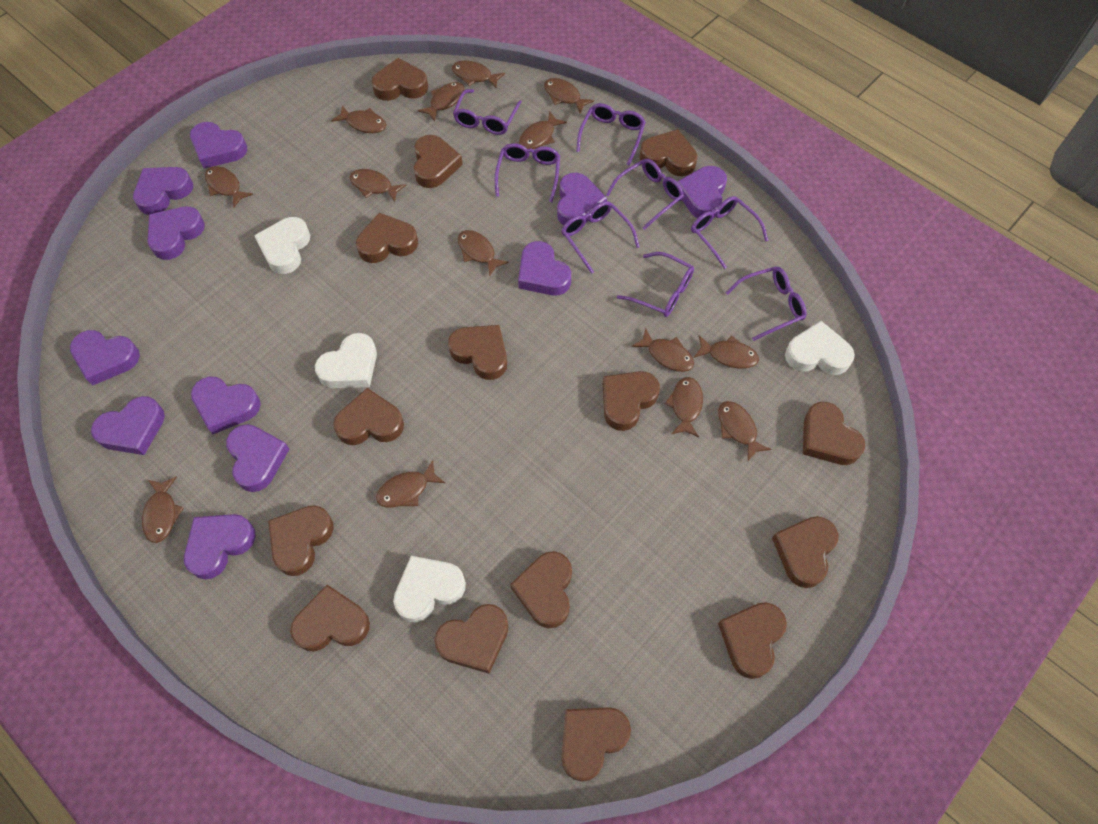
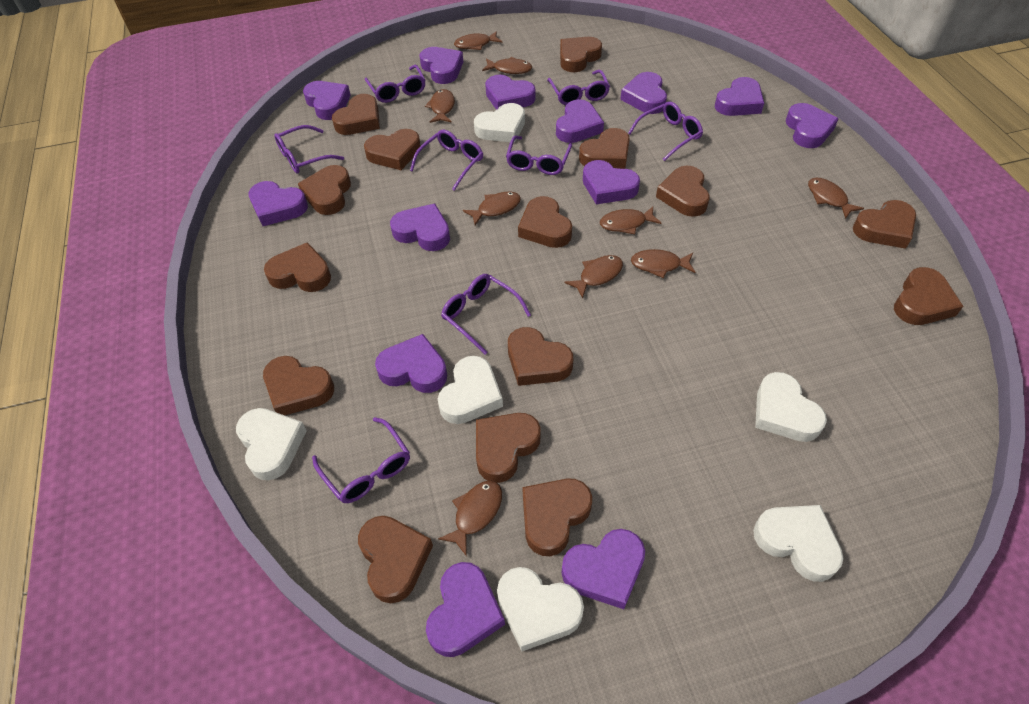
brown fish: [142,477,184,543] [205,166,253,208] [332,105,386,133] [349,169,406,202] [376,460,445,508] [418,82,465,122] [452,61,505,89] [458,230,509,276] [519,111,567,149] [544,78,594,113] [632,328,694,372] [665,377,703,437] [694,335,759,369] [718,401,771,461] = 14 -> [425,89,455,123] [438,480,502,557] [454,31,502,50] [463,192,521,225] [482,57,532,74] [564,255,623,298] [600,206,662,234] [631,249,695,278] [808,178,864,219] = 9
purple heart: [70,330,140,386] [91,396,165,455] [133,167,193,215] [147,206,205,260] [184,514,256,579] [190,122,247,168] [191,377,261,434] [226,424,289,492] [518,241,571,295] [557,173,607,225] [677,166,727,218] = 11 -> [249,181,308,226] [303,81,351,120] [375,334,447,393] [390,204,450,251] [419,47,463,84] [426,562,505,657] [485,75,535,110] [556,99,604,143] [562,529,645,609] [583,160,640,204] [620,72,667,114] [715,77,764,116] [786,103,839,148] = 13
white heart: [254,217,310,274] [315,333,377,388] [393,556,466,622] [785,321,855,375] = 4 -> [236,408,307,480] [438,356,503,424] [474,103,525,143] [497,567,584,652] [753,505,843,582] [755,372,827,442] = 6

